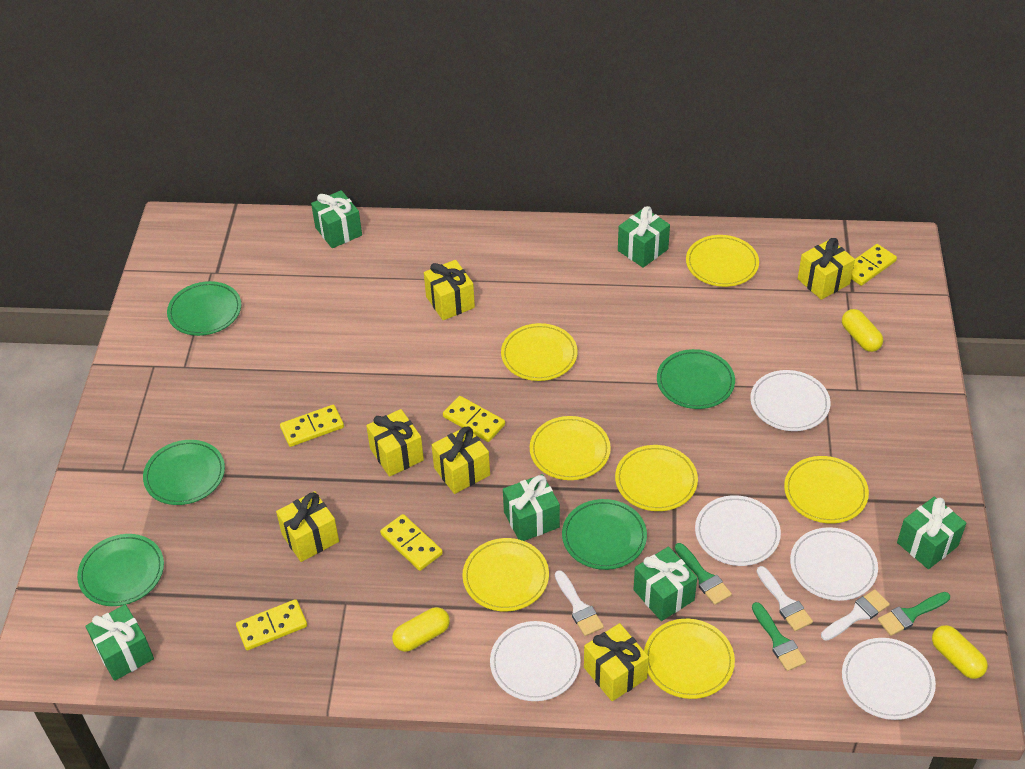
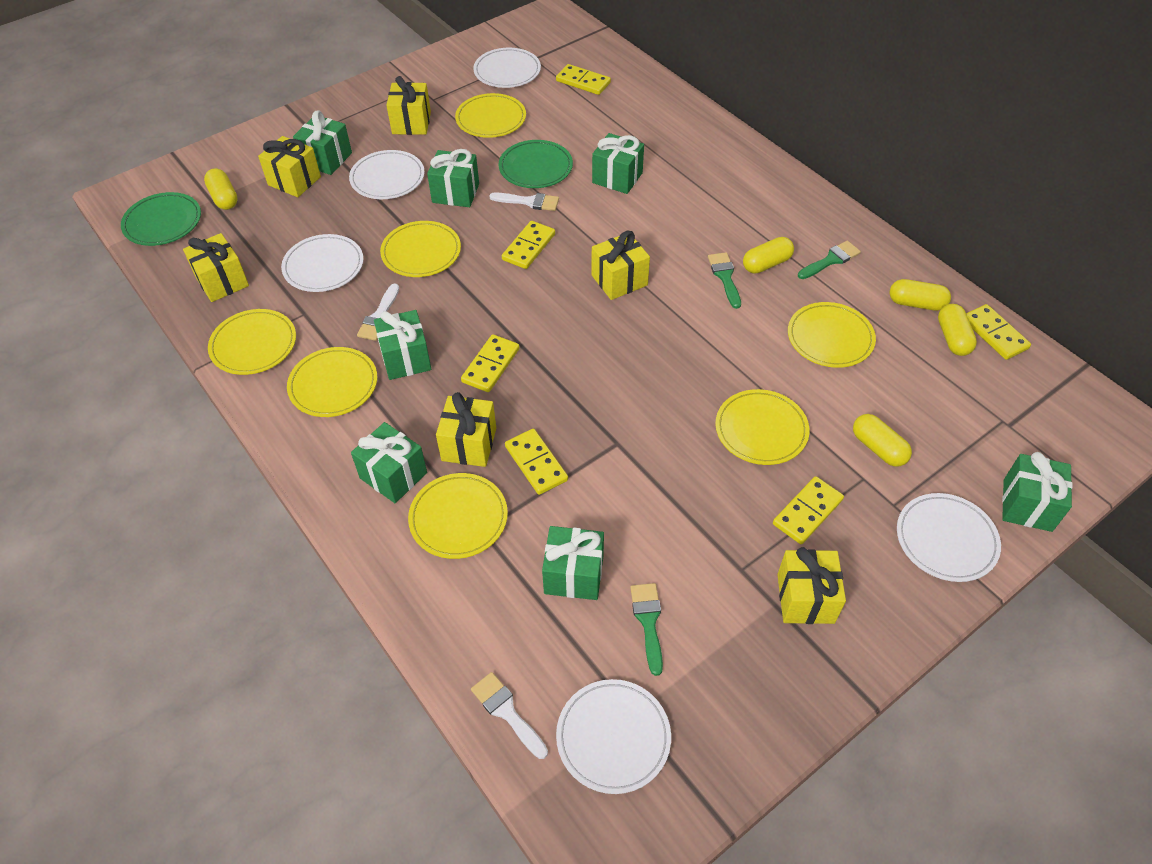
green gift: [86,604,154,681] [311,190,362,248] [503,474,560,541] [618,206,670,268] [633,546,697,621] [897,497,966,569] = 6 -> [293,110,352,175] [351,422,427,503] [374,310,431,380] [427,149,479,207] [542,526,604,600] [592,133,644,194] [1002,452,1073,532] = 7
green plate: [77,534,164,606] [143,440,225,505] [167,281,241,336] [562,499,647,570] [657,349,735,409] = 5 -> [121,192,201,246] [499,140,573,188] = 2
yellow capsule: [392,607,450,652] [842,309,883,352] [932,625,988,679] = 3 -> [204,168,238,210] [743,237,794,274] [853,414,912,467] [889,279,951,311] [938,304,977,356] = 5
yellow domino: [236,599,307,650] [280,405,344,447] [380,514,443,571] [443,396,505,442] [851,244,897,286] = 5 -> [461,334,520,392] [502,221,555,269] [505,429,568,495] [556,64,611,95] [773,476,844,544] [966,304,1031,360] = 6

